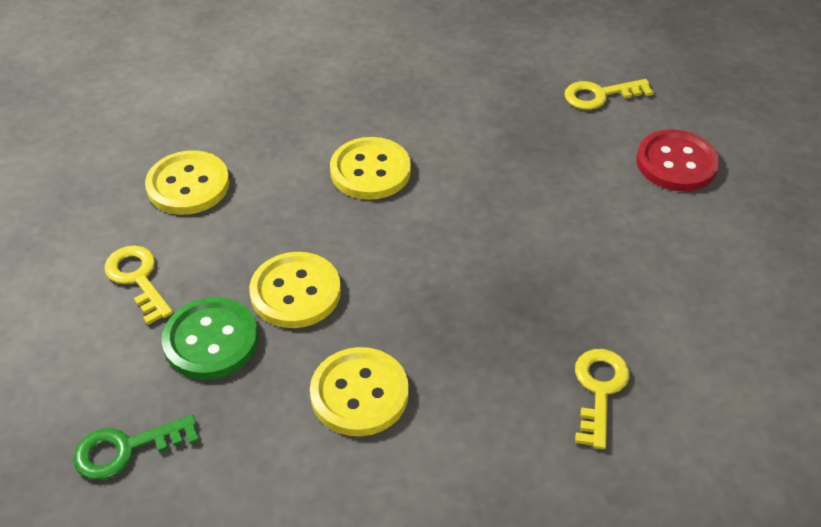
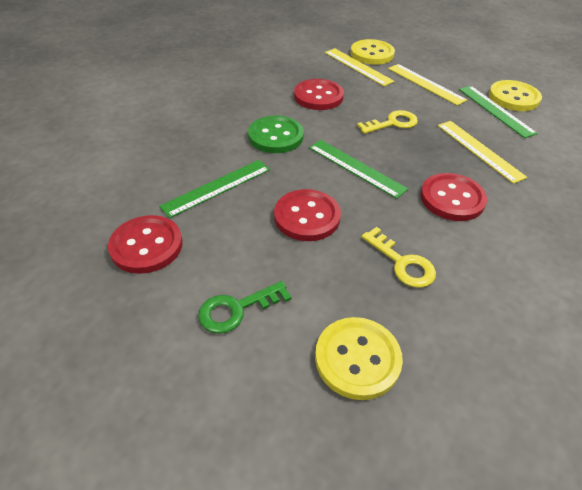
green ruler: none = 0 -> [159,160,270,218] [309,140,408,199] [459,86,538,138] = 3
red button: [636,129,720,191] = 1 -> [108,215,183,274] [274,189,341,241] [294,79,344,110] [420,173,487,221] = 4
yellow button: [145,150,230,215] [249,252,341,328] [310,347,409,436] [330,137,411,200] = 4 -> [315,317,403,400] [350,39,395,64] [489,80,542,111] = 3
yellow key: [104,245,173,325] [564,79,654,110] [575,349,630,449] = 3 -> [357,110,418,134] [362,227,436,288] = 2
yellow ruler: none = 0 -> [325,48,394,86] [388,64,467,106] [438,121,527,184] = 3

